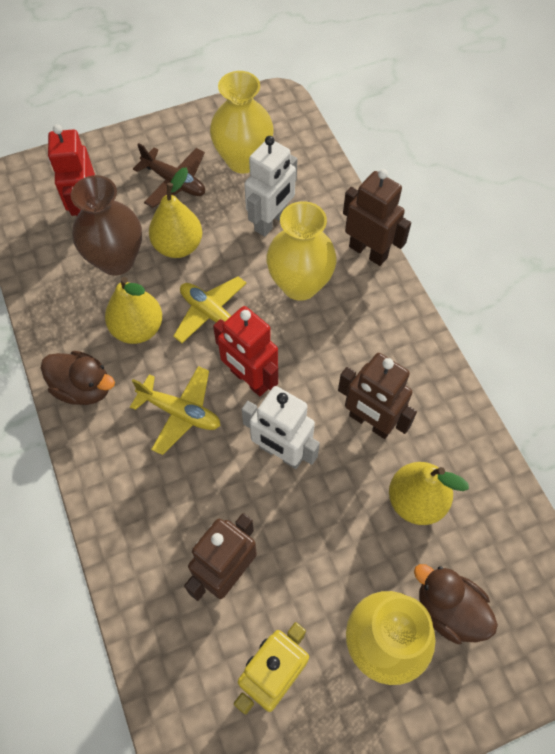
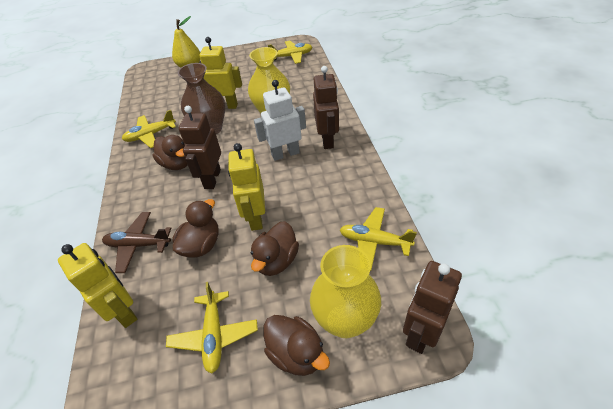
brown duck: [41,351,115,405] [414,564,498,644] = 2 -> [153,135,188,170] [173,199,219,258] [251,221,299,276] [263,315,330,376] = 4
red robot: [48,124,95,216] [213,306,278,396] = 2 -> none = 0
white robot: [241,386,320,469] [244,136,297,237] = 2 -> [254,80,306,161] = 1
yellow pear: [105,277,162,344] [149,167,202,258] [389,462,469,525] = 3 -> [172,16,200,68] = 1
yellow plane: [130,366,221,455] [173,276,246,343] = 2 -> [122,110,176,148] [166,282,258,374] [268,41,312,64] [340,207,417,271] = 4
yellow robot: [234,622,309,715] = 1 -> [58,243,137,328] [200,37,242,109] [228,143,265,231] = 3
yellow vase: [210,71,274,174] [267,201,337,301] [346,591,435,685] = 3 -> [248,47,290,114] [310,245,381,338] = 2

